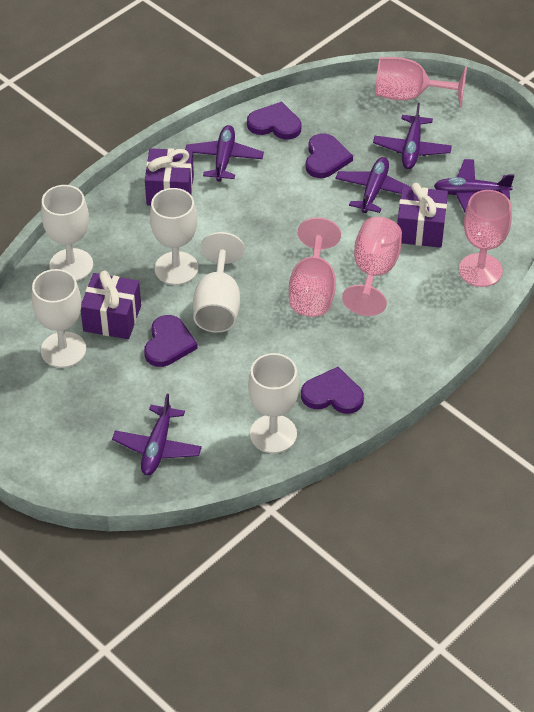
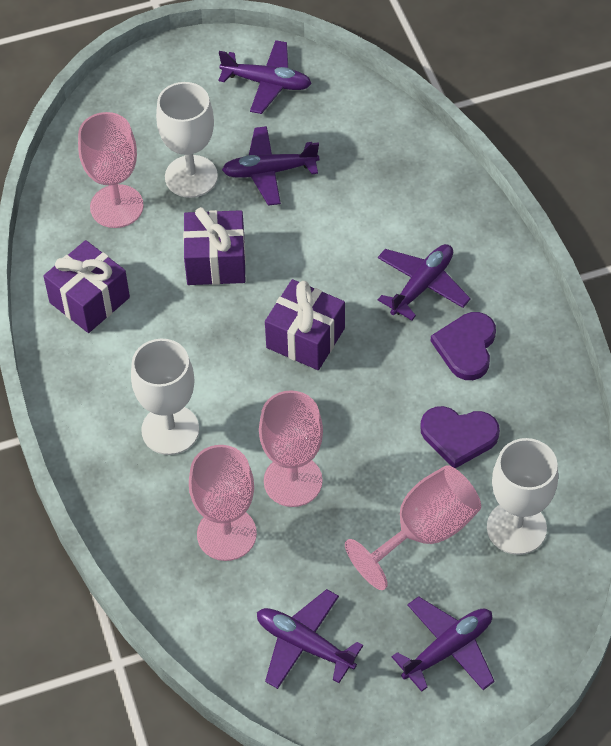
purple heart: [144,315,198,367] [247,101,302,139] [301,367,364,414] [306,133,353,178] = 4 -> [420,406,500,468] [431,312,496,380] = 2
white goblet: [32,269,86,368] [41,185,93,281] [150,188,198,285] [193,232,245,333] [248,353,299,454] = 5 -> [131,339,199,455] [156,82,218,198] [487,438,558,555] = 3

